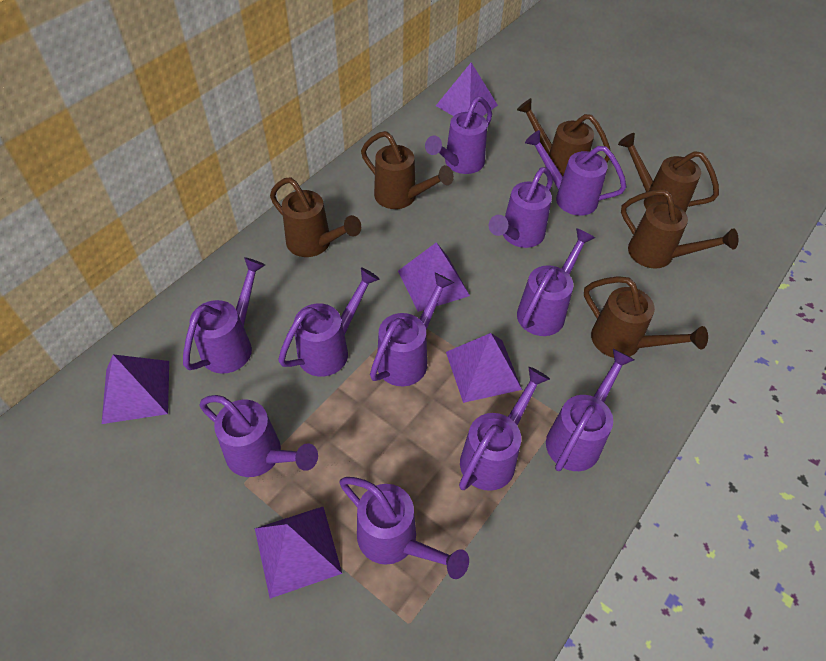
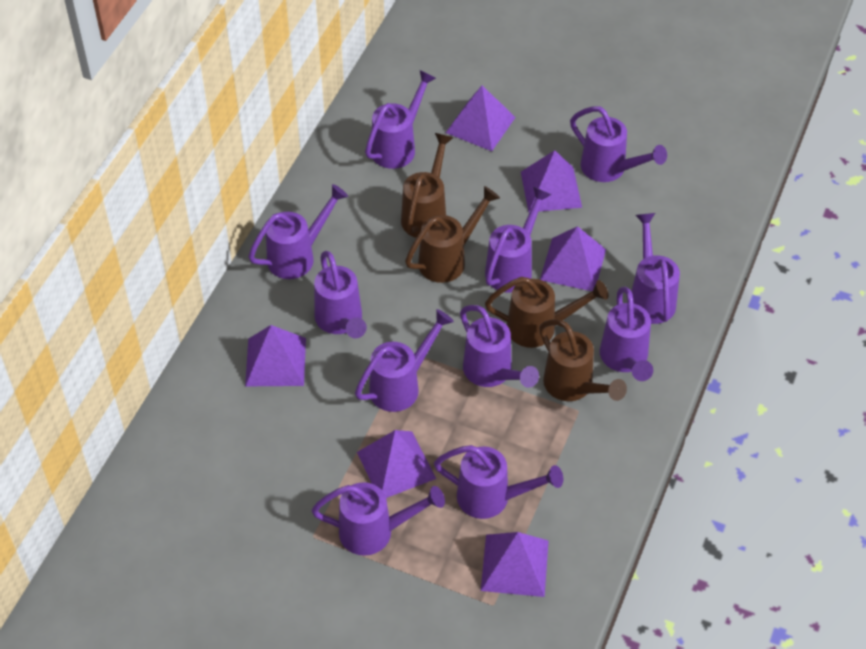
brown watering can: [270,177,361,257] [361,131,454,209] [517,98,610,176] [584,276,708,358] [618,133,719,213] [621,189,739,269] = 6 -> [401,133,453,238] [405,186,500,283] [485,277,608,348] [539,320,627,401] = 4
purple pyramid: [102,354,169,424] [255,507,342,599] [398,242,470,312] [436,63,498,116] [446,333,522,403] = 5 -> [245,325,306,386] [357,430,436,498] [446,86,516,151] [481,532,549,597] [521,150,582,212] [540,226,606,291] = 6

